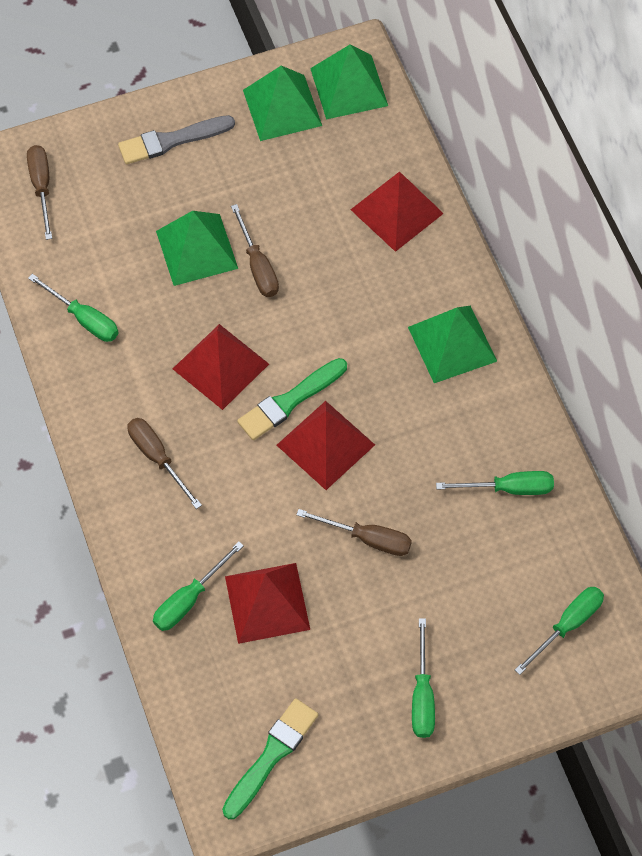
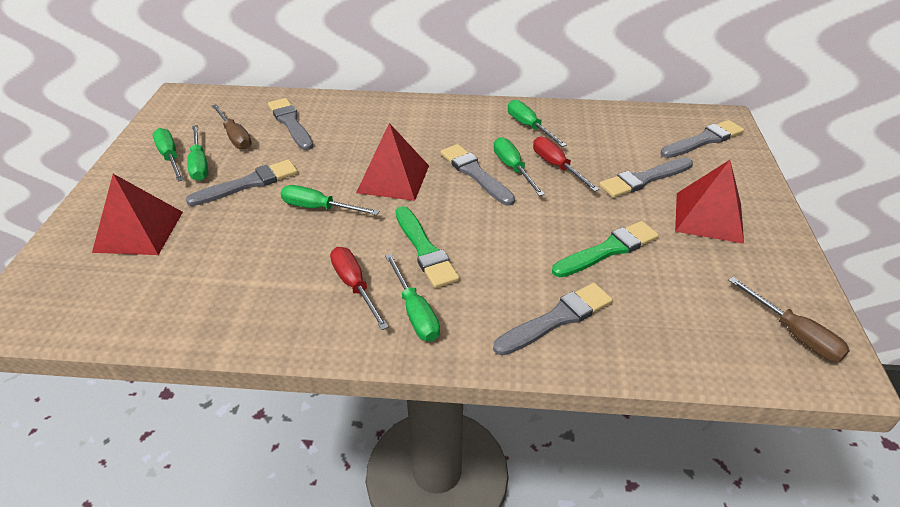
brown screwdriver: [27,145,52,240] [127,418,202,509] [231,204,279,297] [296,509,412,556] = 4 -> [212,104,252,150] [729,277,850,362] = 2
green pyramid: [156,211,238,286] [243,66,322,141] [310,44,388,119] [408,306,497,383] = 4 -> none = 0
green screwdriver: [28,274,119,342] [153,541,244,631] [412,618,435,738] [436,471,554,495] [515,587,604,675] = 5 -> [153,128,184,181] [187,125,208,181] [281,185,380,215] [385,254,440,341] [494,137,545,196] [508,100,567,147] = 6
grey brush: [118,115,235,164] = 1 -> [186,159,298,206] [268,98,313,150] [440,144,515,206] [493,283,613,356] [599,157,693,198] [661,120,744,158] = 6
red pyramid: [173,324,269,410] [225,563,310,644] [277,401,375,490] [350,172,444,252] = 4 -> [92,174,183,255] [356,123,429,201] [675,160,744,244] = 3
red screwdriver: none = 0 -> [330,247,389,330] [533,136,599,192] = 2

